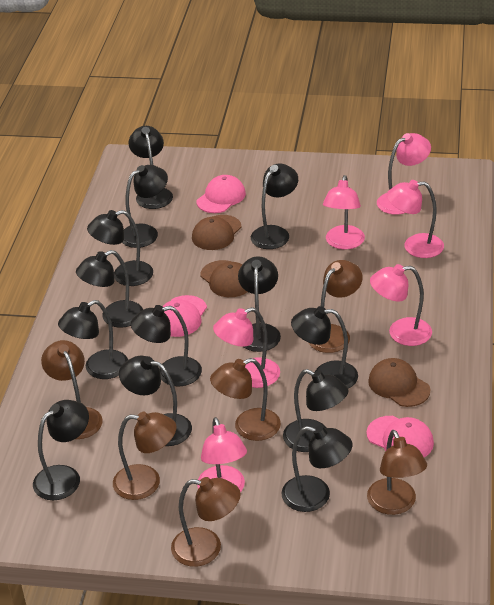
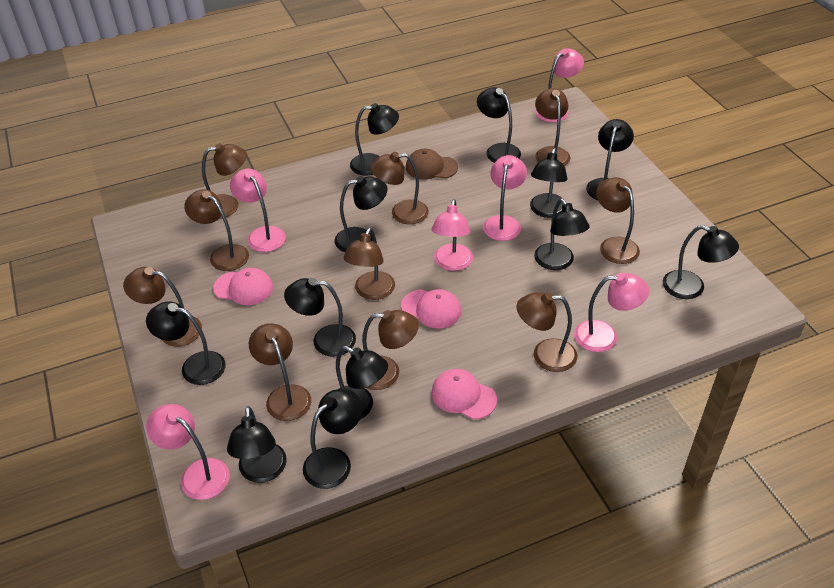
black lamp: [33,400,89,500] [58,300,128,379] [76,250,143,328] [87,210,153,286] [119,356,192,446] [122,165,168,248] [128,126,173,209] [131,305,202,386] [238,256,281,352] [251,163,298,249] [281,425,352,512] [283,369,348,452] [291,306,358,389] = 13 -> [146,301,226,385] [227,406,287,483] [284,278,356,357] [303,389,362,489] [335,176,388,252] [336,346,388,420] [350,103,399,175] [477,87,521,163] [530,148,567,218] [534,198,590,270] [586,119,634,200] [663,225,739,299] = 12
brown cap: [192,215,242,250] [201,260,247,297] [368,358,430,407] = 3 -> [406,149,458,179] = 1
brown lamp: [41,340,103,439] [113,412,176,500] [171,477,241,567] [210,358,281,441] [308,260,363,353] [367,430,427,515] = 6 -> [123,267,202,347] [184,189,249,271] [202,143,246,219] [249,323,311,421] [344,227,395,300] [362,310,419,390] [370,152,429,224] [516,292,577,372] [535,88,570,166] [596,177,640,264] = 10

